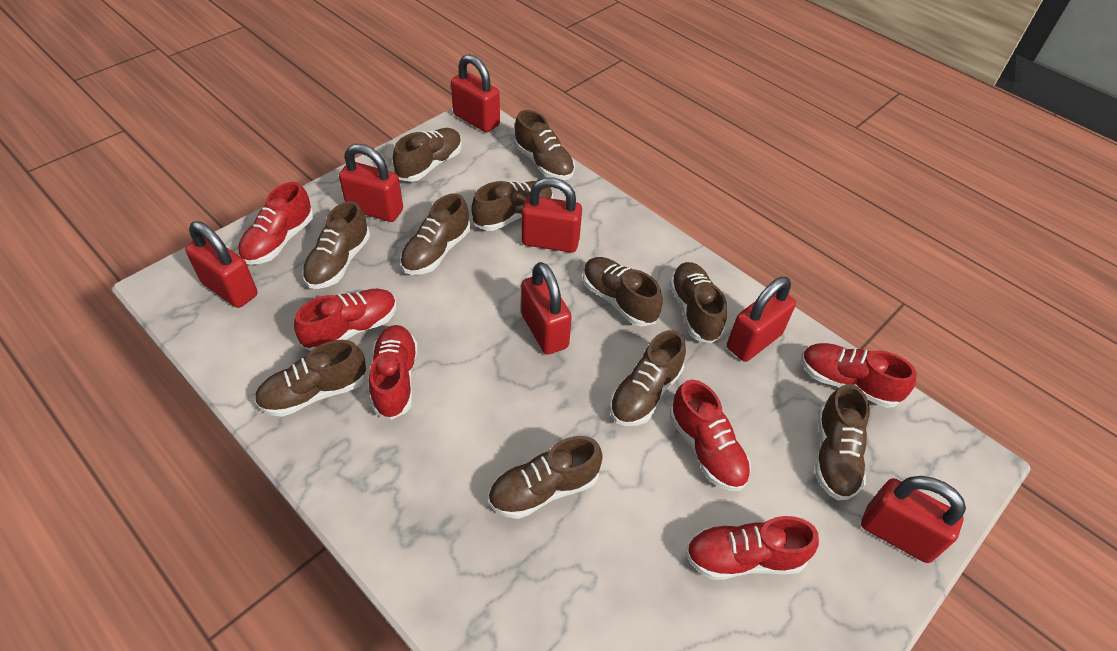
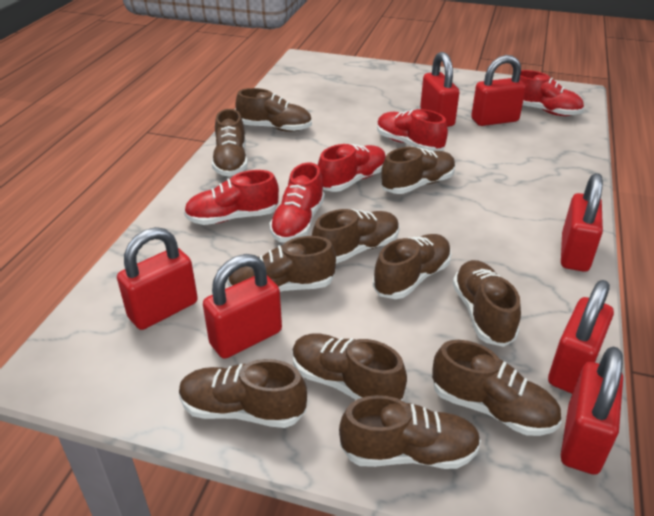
red shoe: [238,182,313,265] [294,289,397,351] [369,325,418,420] [670,380,751,491] [685,516,819,580] [801,343,917,408] = 6 -> [184,170,279,225] [269,163,325,242] [318,144,386,192] [377,109,448,151] [520,70,584,116] = 5

